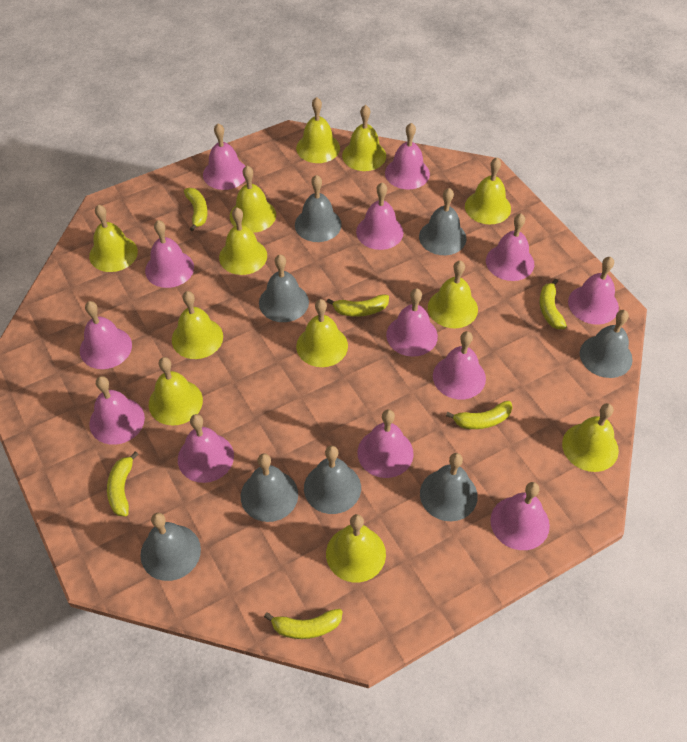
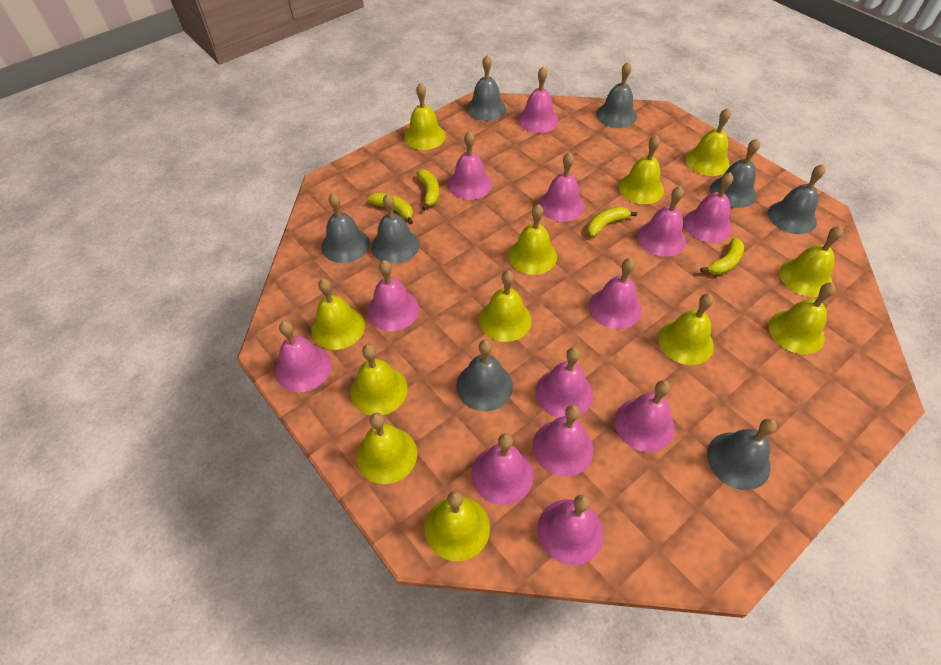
yellow banana: [107,451,139,516] [184,188,208,232] [264,609,343,639] [327,294,389,317] [446,401,513,429] [540,279,567,329] = 6 -> [368,193,413,224] [416,169,439,210] [587,207,637,237] [700,238,744,275] = 4

